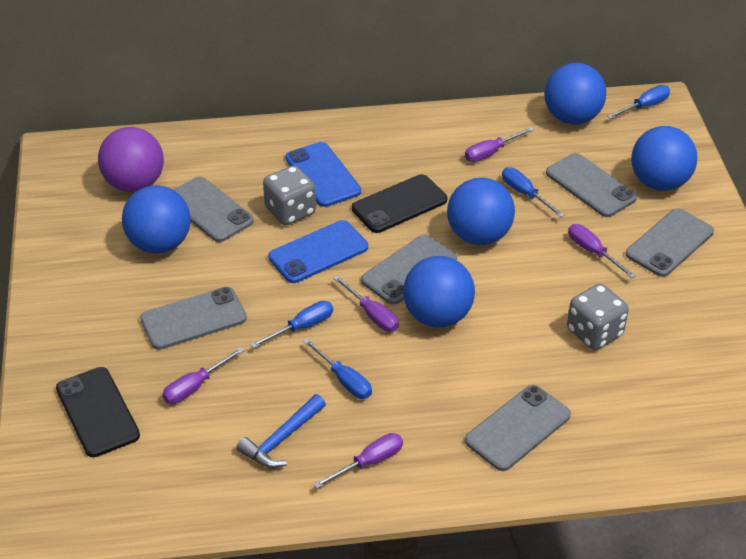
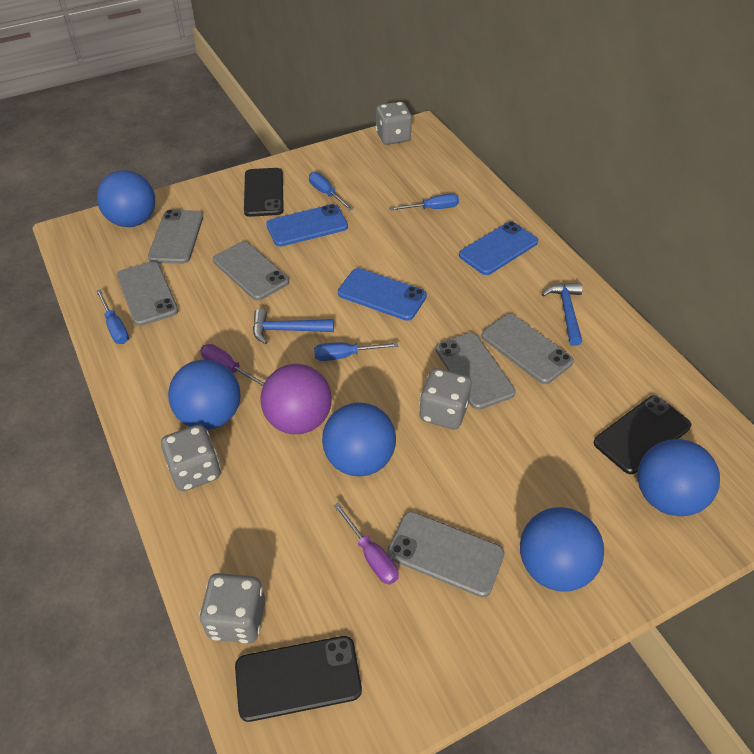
black phone: [56,367,140,457] [352,174,447,233] = 2 -> [235,636,362,722] [244,168,284,217] [594,396,691,474] = 3
blue hammer: [236,394,326,468] = 1 -> [253,309,334,344] [542,283,583,346] = 2
blue phone: [268,220,368,283] [285,142,361,207] = 2 -> [266,204,348,247] [338,268,427,321] [459,221,538,275] = 3
grey dice: [263,165,316,225] [567,284,629,350] = 2 -> [161,424,221,491] [199,573,265,643] [376,102,412,145] [419,368,472,430] = 4
purple screwdriver: [162,347,244,404] [314,433,403,489] [333,275,399,332] [465,127,534,162] [568,224,636,278] = 5 -> [200,344,265,387] [333,502,399,585] = 2

